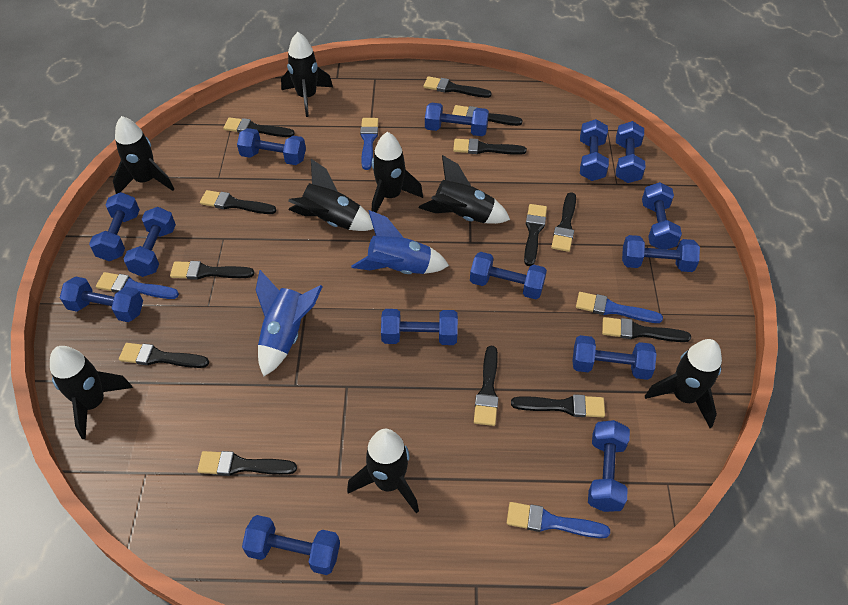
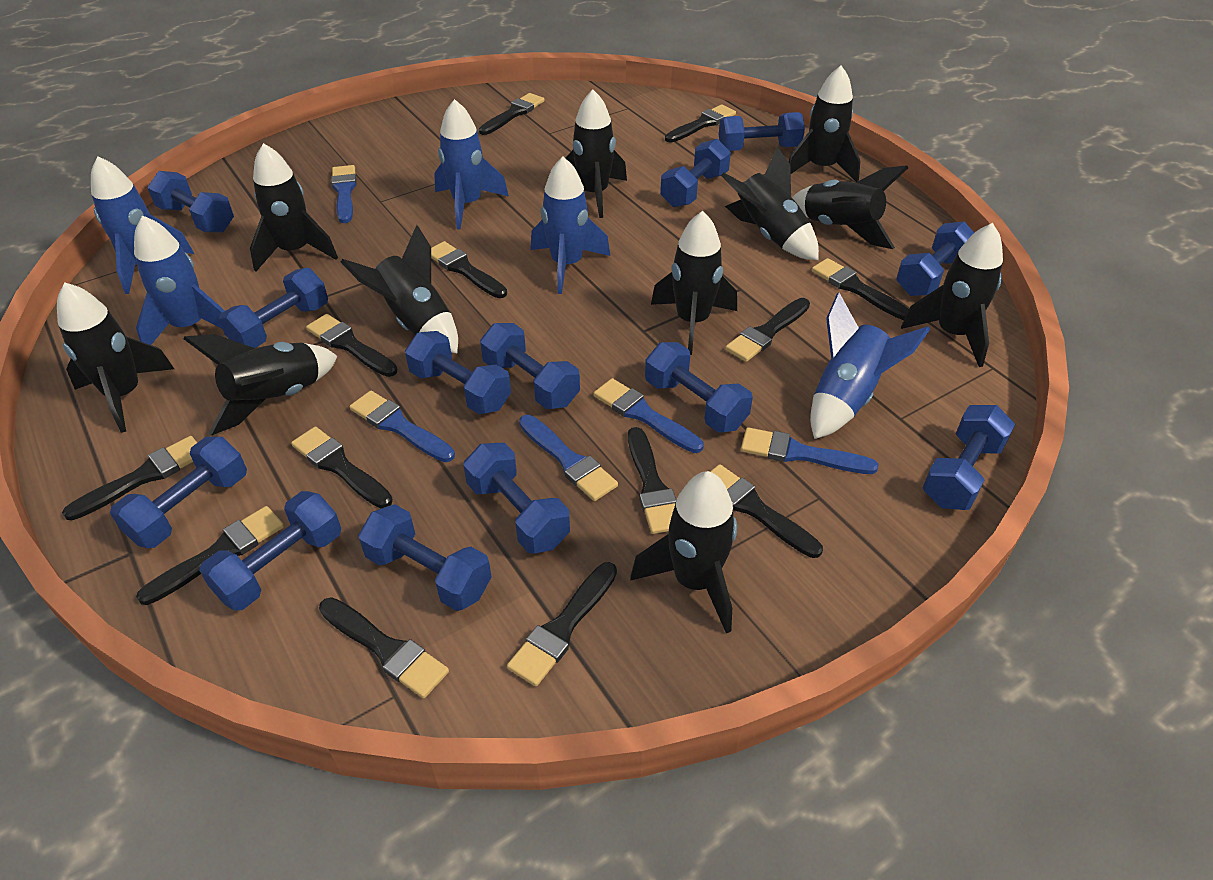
black rocket: [50,346,133,439] [113,116,174,194] [281,32,333,117] [288,159,374,231] [347,429,419,514] [372,132,423,213] [419,155,510,224] [645,339,722,428] = 8 -> [57,282,174,433] [184,334,338,436] [250,143,338,272] [341,225,458,353] [566,90,627,218] [630,471,737,633] [651,211,737,355] [721,146,819,260] [789,65,860,182] [792,165,908,249] [901,223,1003,367] = 11
blue brush: [96,272,179,299] [360,118,378,170] [507,502,610,538] [576,292,663,323] = 4 -> [331,165,357,223] [350,391,455,462] [519,415,618,501] [594,378,704,453] [741,427,879,474] = 5
blue dumbbell: [60,276,143,322] [89,192,140,261] [124,207,176,277] [237,128,306,165] [242,515,340,575] [381,309,458,345] [425,102,489,136] [470,252,547,299] [573,335,656,380] [580,119,609,181] [588,420,630,512] [616,121,645,183] [622,235,700,272] [642,182,682,249] = 14 -> [110,437,247,548] [147,171,234,233] [199,491,341,611] [219,268,328,348] [358,504,491,611] [405,331,511,414] [463,443,570,554] [480,323,580,409] [645,342,753,433] [660,139,731,207] [719,112,805,151] [896,221,974,296] [923,405,1015,510] = 13
blue rocket: [256,270,323,377] [351,210,449,274] = 2 -> [91,156,194,294] [134,215,225,345] [434,99,509,229] [531,157,610,294] [810,293,930,439] = 5

